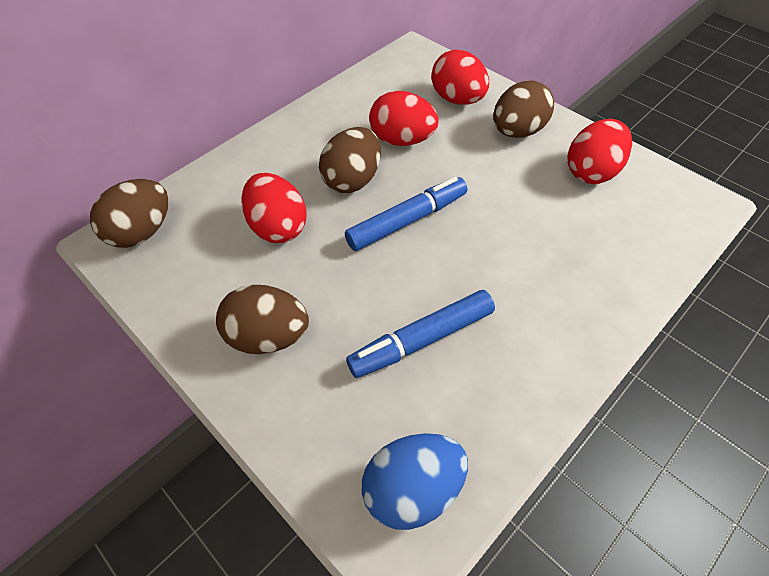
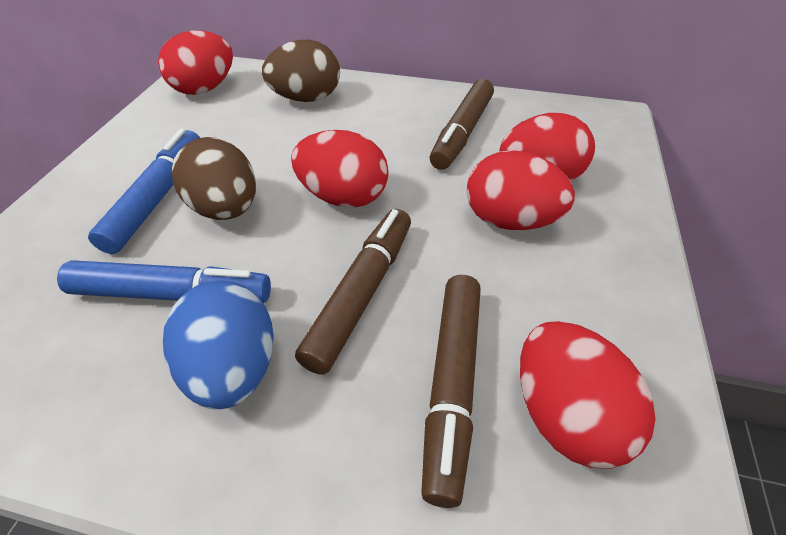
brown egg: [90,179,169,248] [216,285,309,354] [319,127,381,193] [493,80,554,138] = 4 -> [172,137,256,220] [262,40,340,102] = 2
brown marker: none = 0 -> [295,209,411,375] [421,275,481,508] [430,79,494,170] = 3
red egg: [241,173,306,243] [369,91,439,146] [431,49,489,105] [568,119,632,184] = 4 -> [158,30,233,95] [291,130,389,208] [467,150,575,230] [499,113,595,181] [520,321,656,469] = 5

